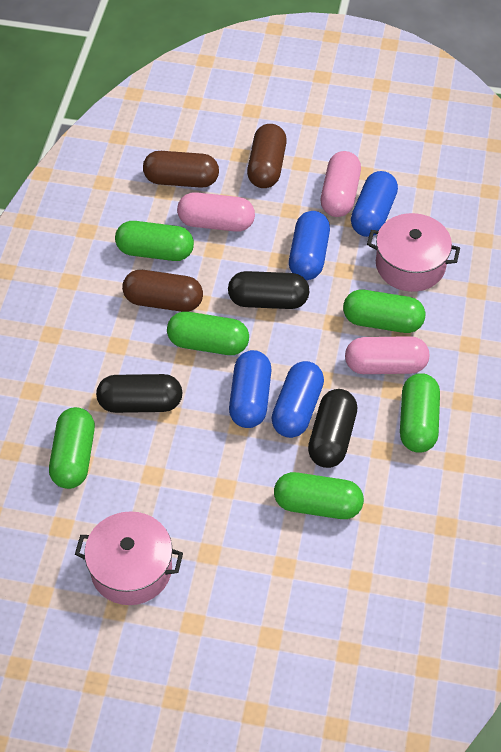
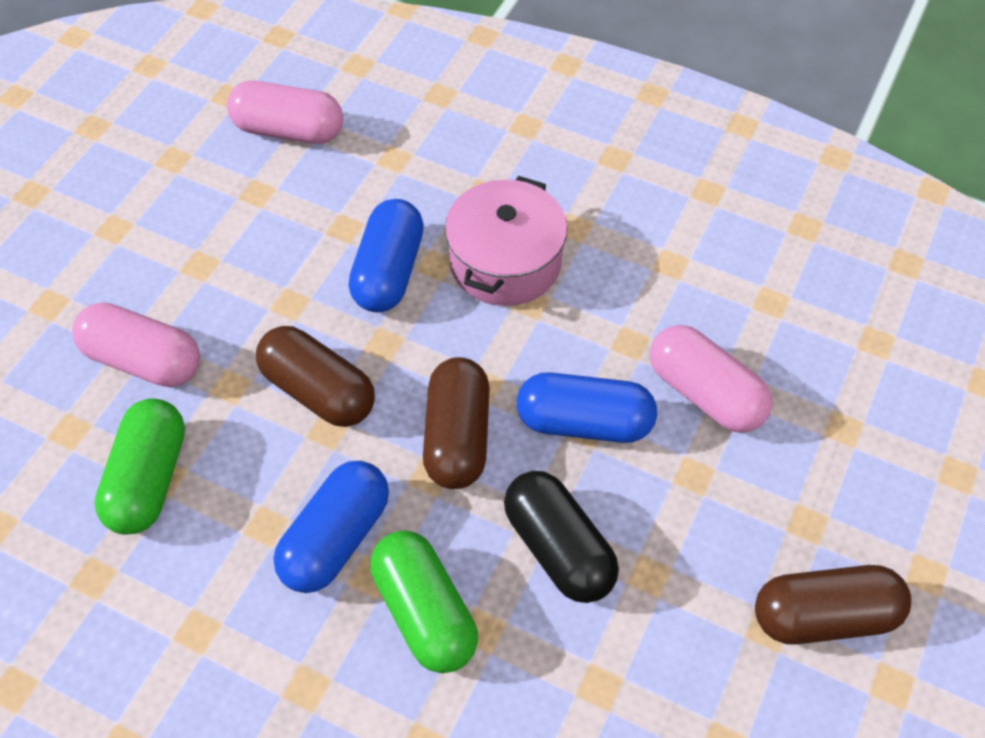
black capsule: [96,374,182,413] [228,271,310,309] [308,389,357,468] = 3 -> [504,471,619,603] = 1
blue capsule: [229,350,272,428] [271,361,324,438] [289,211,330,280] [351,171,398,237] = 4 -> [273,461,389,593] [349,199,424,312] [517,372,657,443] = 3
green capsule: [49,407,95,489] [115,221,194,261] [167,312,249,355] [274,472,364,519] [343,290,425,333] [400,373,440,453] = 6 -> [94,398,185,535] [370,530,478,673] = 2
pink pot: [75,511,183,605] [367,213,460,292] = 2 -> [445,176,567,306] = 1

